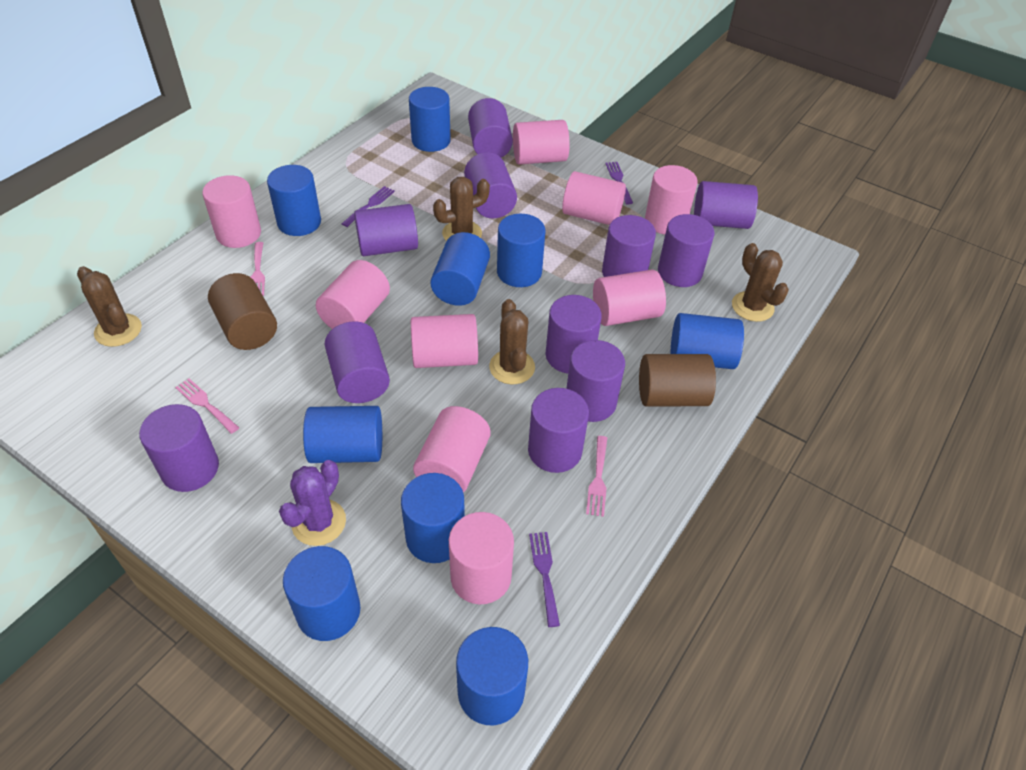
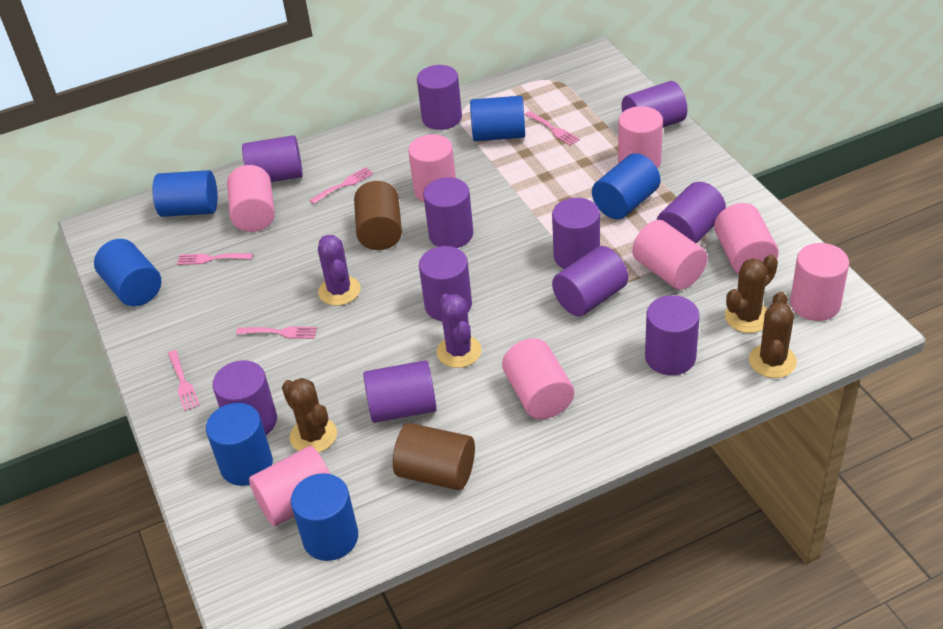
blue cylinder: [267,165,321,236] [283,546,361,641] [303,406,382,463] [401,473,465,563] [409,87,451,152] [430,232,490,306] [456,627,528,725] [497,214,545,287] [671,313,744,369] = 9 -> [94,239,161,306] [152,170,218,217] [206,403,273,486] [291,473,358,561] [470,96,525,141] [592,153,661,219] = 6
brown cactus: [77,266,142,347] [433,177,490,241] [489,299,535,384] [732,243,789,322] = 4 -> [282,378,337,453] [725,255,778,333] [749,292,797,378] = 3
pink cylinder: [202,175,261,248] [316,260,390,329] [411,314,478,368] [413,406,491,492] [449,512,514,604] [513,120,570,165] [562,171,626,225] [593,270,666,326] [645,165,697,234] = 9 -> [227,165,275,232] [249,446,330,526] [408,134,456,202] [502,338,574,419] [618,106,663,169] [632,220,708,290] [714,203,779,274] [790,243,849,321] = 8
pink fork: [175,379,239,434] [251,242,265,296] [586,436,607,517] = 3 -> [168,350,200,411] [177,253,253,265] [236,326,317,339] [310,167,374,204] [525,111,580,146] = 5
purple cactus: [279,460,346,546] = 1 -> [318,235,361,306] [437,294,482,368] = 2
purple fork: [342,186,395,227] [529,532,560,627] [605,162,633,204] = 3 -> none = 0

